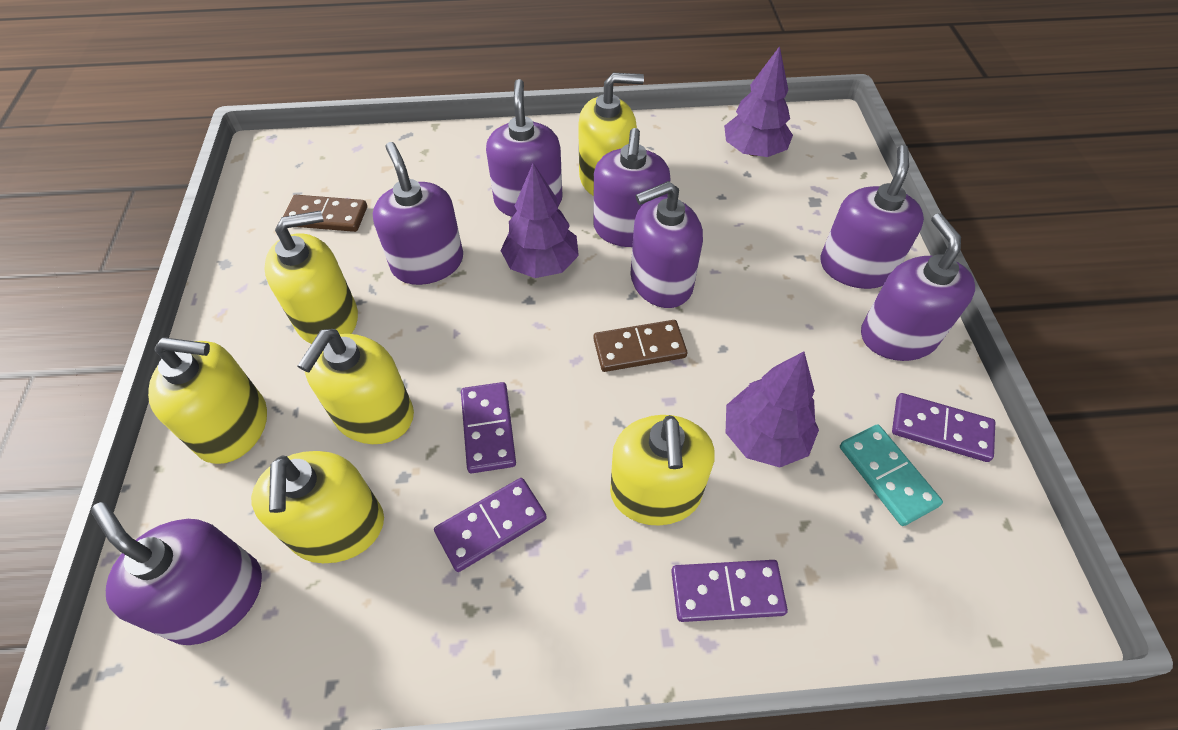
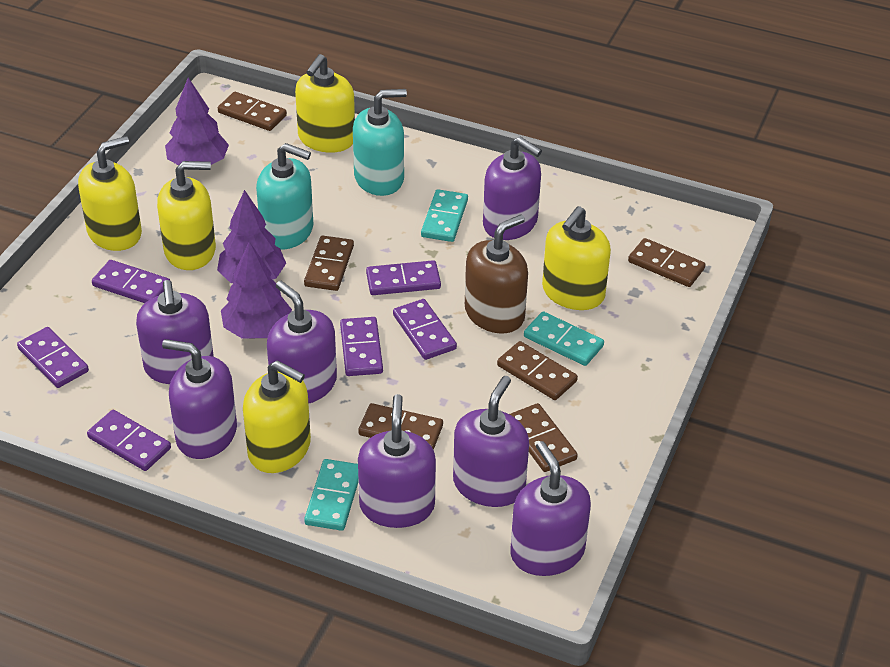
brown domino: [283,195,367,232] [593,320,687,372] = 2 -> [218,92,287,131] [304,236,354,291] [358,403,443,450] [497,341,578,400] [510,403,578,472] [628,238,706,287] = 6
brown soap dispenser: none = 0 -> [465,214,528,334] = 1
purple domino: [434,478,547,572] [461,382,516,473] [671,560,788,622] [892,393,995,462] = 4 -> [17,327,89,388] [87,410,171,471] [92,260,170,303] [340,317,383,376] [366,260,441,295] [393,299,457,360] = 6
turquoise domino: [840,424,943,526] = 1 -> [304,459,359,531] [421,189,468,242] [524,311,604,366] = 3
turquoise soap dispenser: none = 0 -> [256,143,314,250] [353,89,407,196] = 2
yellow soap dispenser: [148,337,267,464] [251,451,384,563] [264,210,358,344] [298,329,414,444] [578,73,644,196] [610,415,715,526] = 6 -> [78,136,142,251] [157,161,216,270] [243,360,311,473] [295,54,355,153] [542,206,611,310] = 5

